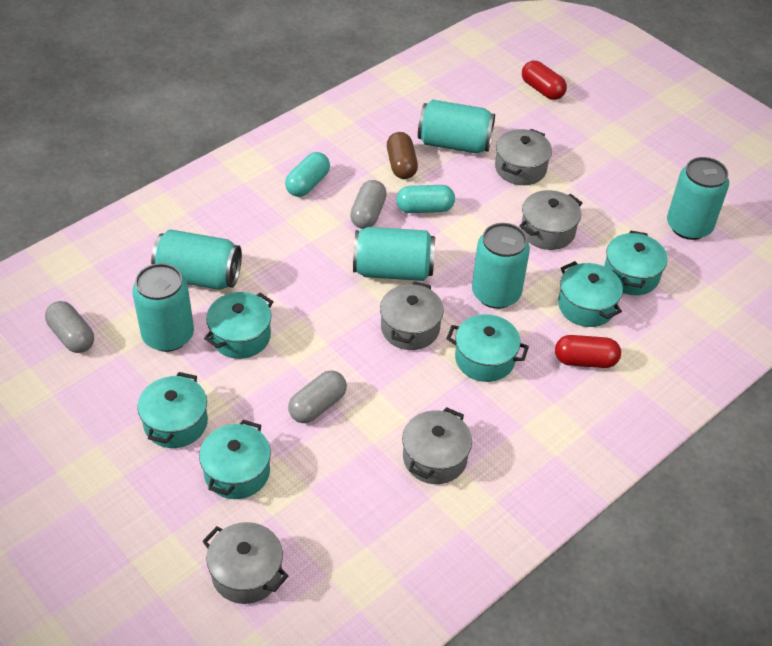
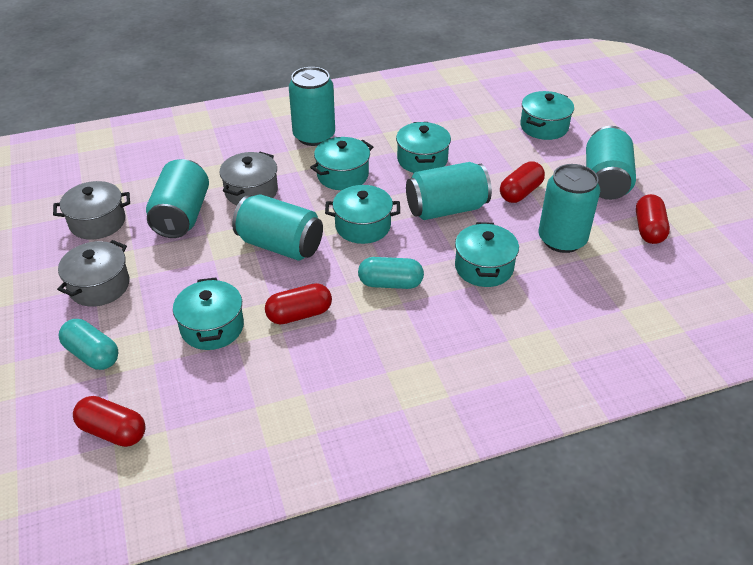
brown capsule: [387,132,418,179] = 1 -> none = 0
grey capsule: [45,301,94,353] [288,371,347,423] [350,180,387,229] = 3 -> none = 0
grey pot: [202,522,288,604] [380,281,444,350] [402,407,472,484] [495,129,552,185] [519,190,582,250] = 5 -> [53,181,130,240] [57,240,130,307] [219,152,278,205] = 3
red capsule: [522,61,567,100] [555,335,621,368] = 2 -> [73,396,146,447] [265,283,332,324] [500,162,545,203] [636,194,670,244] = 4

